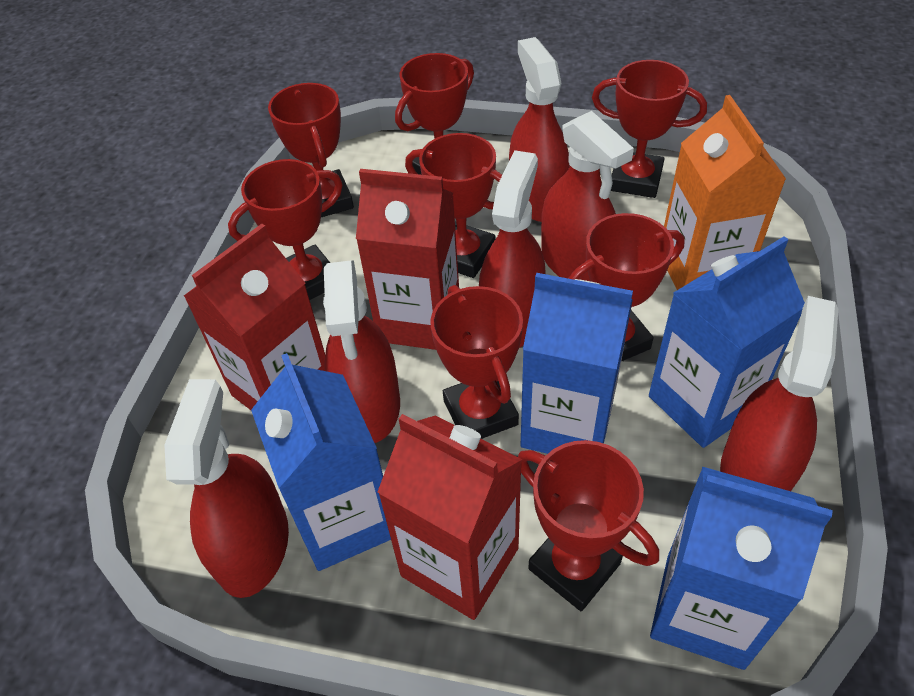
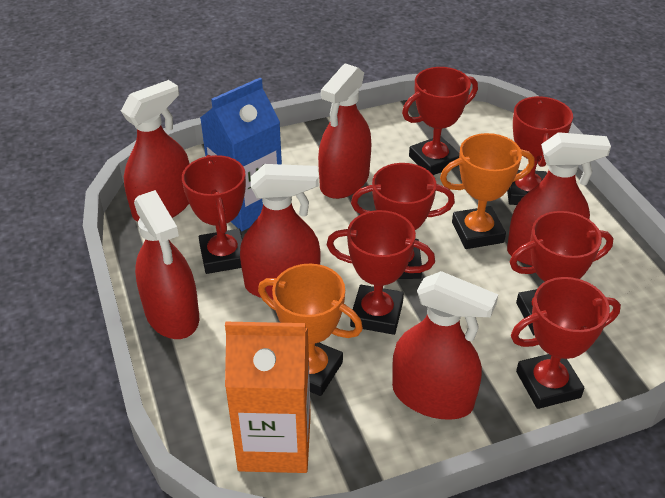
blue carton: [251,353,391,571] [521,273,633,454] [649,236,805,448] [650,467,833,670] = 4 -> [200,78,282,231] = 1
orange trophy: none = 0 -> [258,263,363,396] [440,133,535,249] = 2
red carton: [184,224,325,410] [356,169,459,350] [377,414,522,620] = 3 -> none = 0
red trophy: [228,159,343,300] [268,83,354,217] [395,53,474,175] [405,133,502,278] [430,285,523,439] [518,440,659,611] [568,213,685,361] [592,60,707,198] = 8 -> [182,155,246,274] [327,210,435,335] [351,163,455,279] [402,67,478,175] [507,96,573,205] [510,211,613,335] [511,277,621,409] = 7

